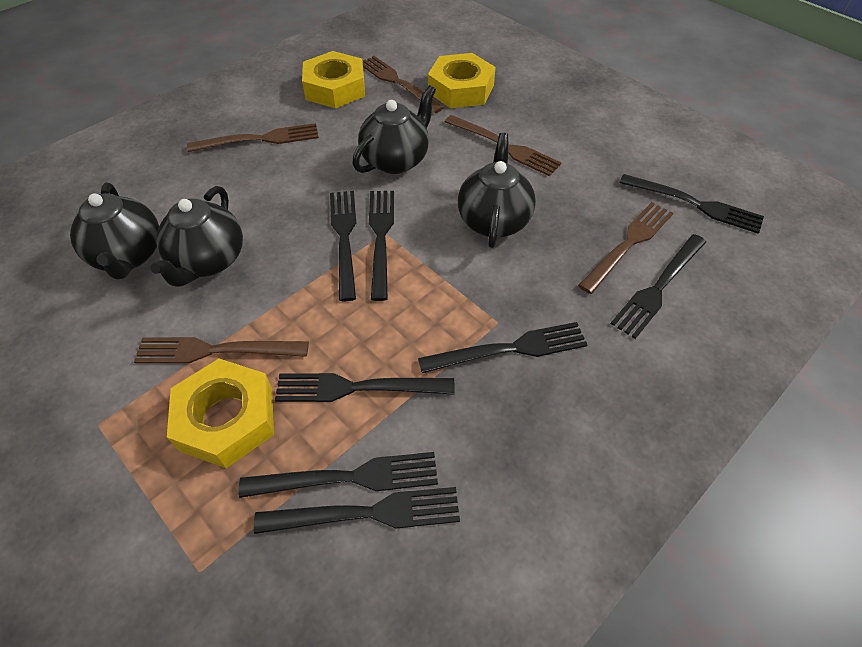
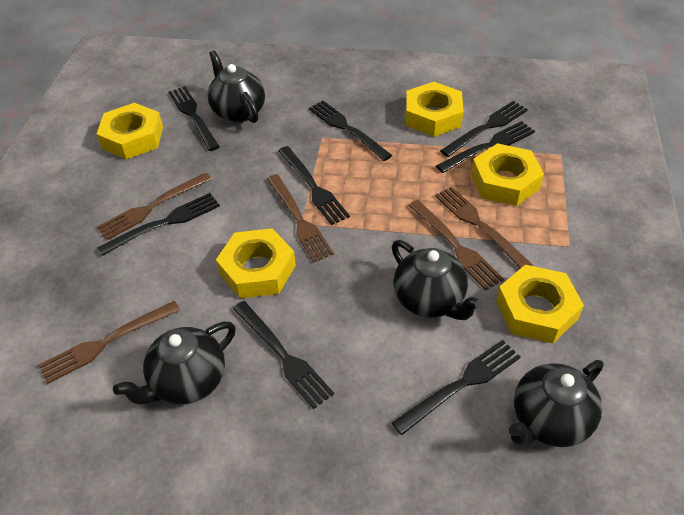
yellow nut: [167,359,274,468] [302,51,365,108] [428,53,496,108] = 3 -> [97,103,163,160] [216,228,296,298] [406,82,464,137] [471,143,544,206] [496,265,584,343] = 5

